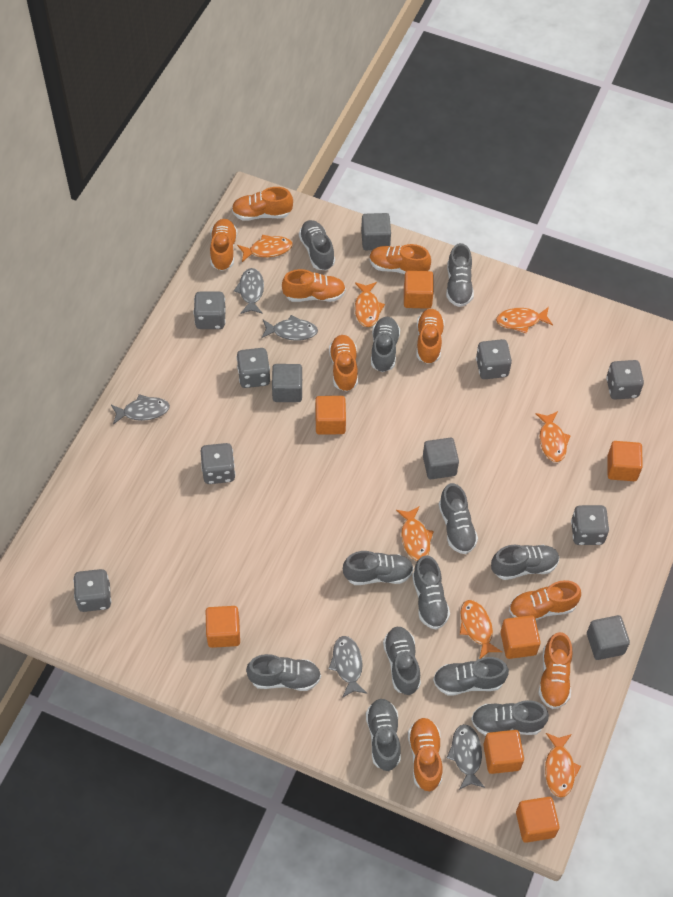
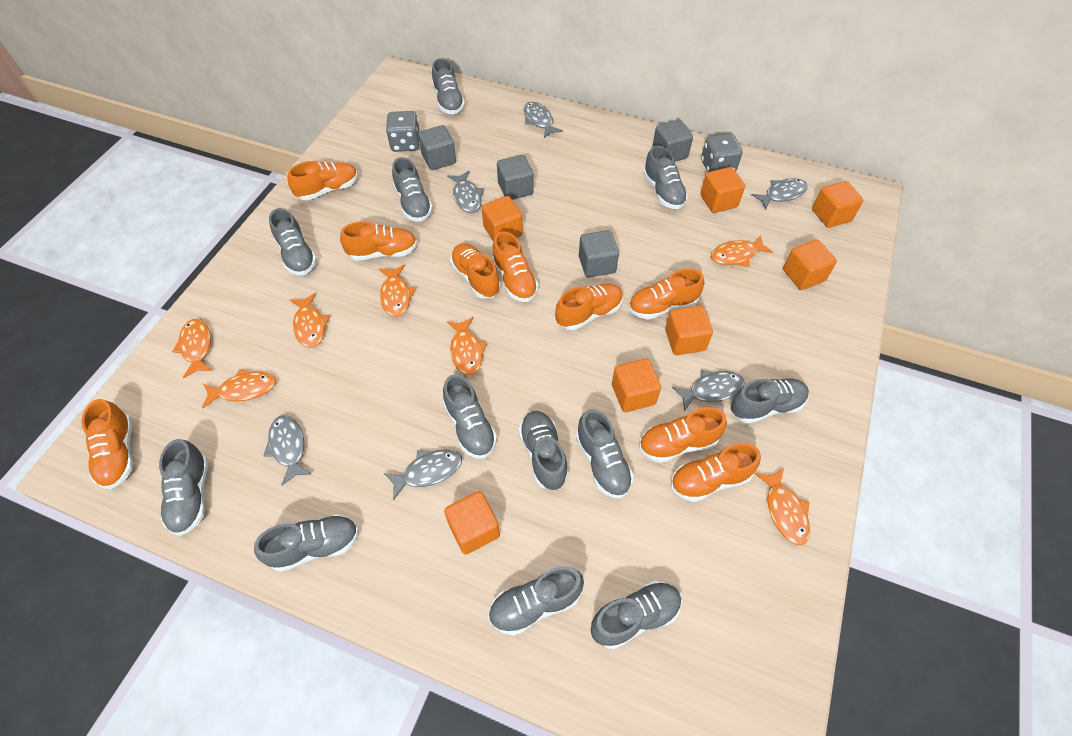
grey dice: [73,569,111,612] [193,292,226,329] [201,443,235,484] [237,348,270,388] [476,339,512,379] [571,505,609,545] [606,360,644,400] = 7 -> [386,111,420,152] [701,133,743,172] = 2
grey fish: [111,394,170,425] [234,268,264,314] [261,315,318,341] [328,636,367,698] [447,724,485,790] = 5 -> [263,415,312,486] [384,450,462,501] [447,171,484,213] [524,102,563,138] [672,370,745,411] [751,178,808,210] = 6

